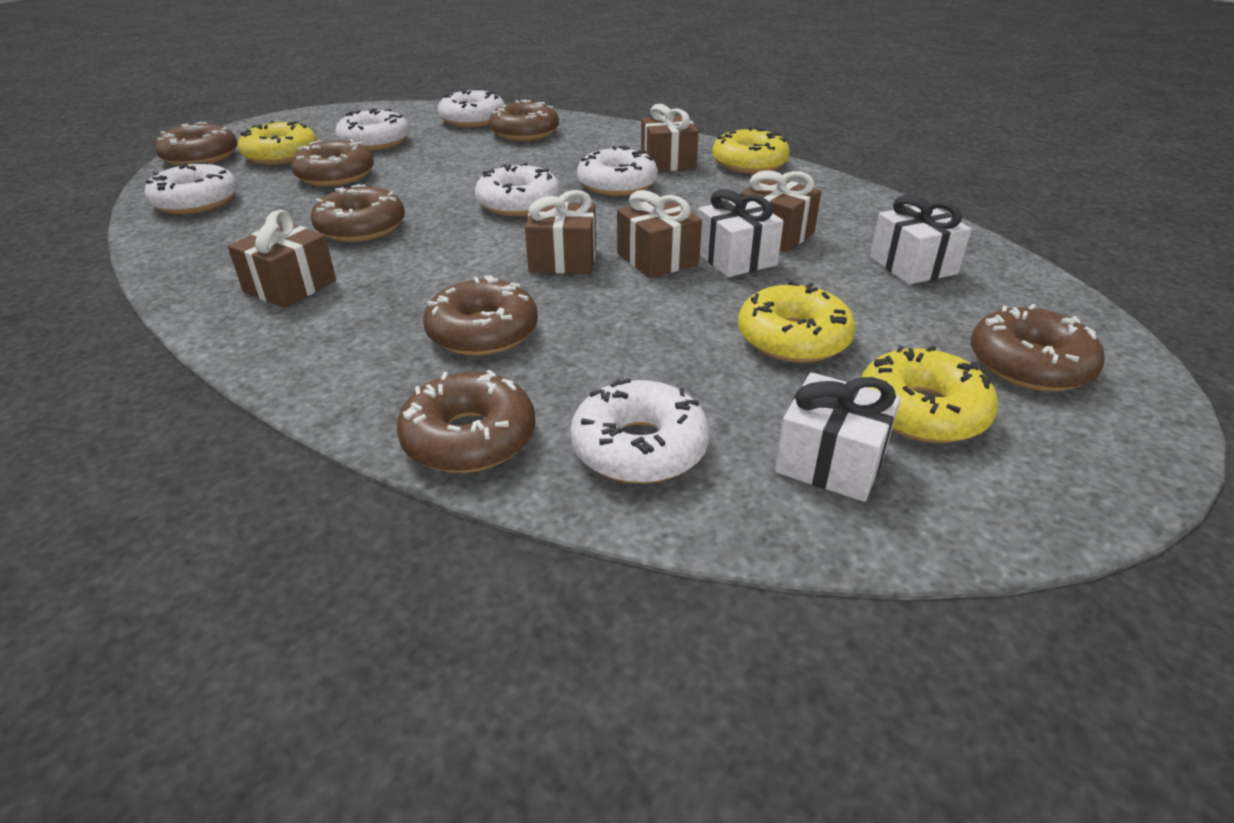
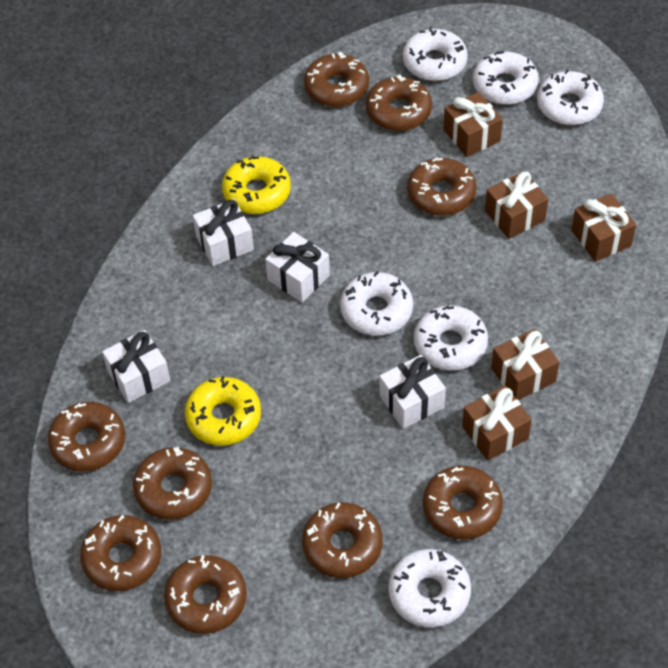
brown donut: [155,122,238,166] [291,139,374,187] [311,184,405,242] [397,370,536,473] [423,275,538,356] [489,100,559,141] [971,304,1105,392] = 7 -> [48,402,125,471] [80,515,161,591] [133,447,212,520] [164,555,247,634] [302,502,383,578] [304,52,369,107] [366,75,432,131] [407,158,476,216] [423,466,503,540] = 9
white gift: [698,189,784,277] [775,372,901,502] [870,195,971,285] = 3 -> [102,330,170,403] [193,199,254,266] [265,232,330,302] [379,355,446,429] = 4
yellow donut: [238,121,317,165] [712,127,790,174] [738,281,856,363] [862,346,998,443] = 4 -> [185,376,261,446] [222,156,291,214] = 2

